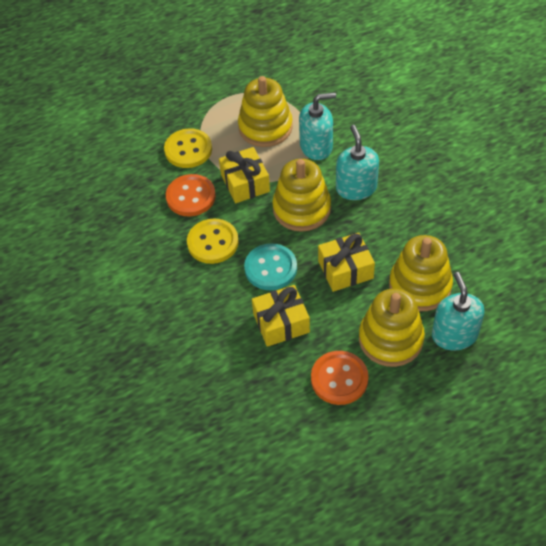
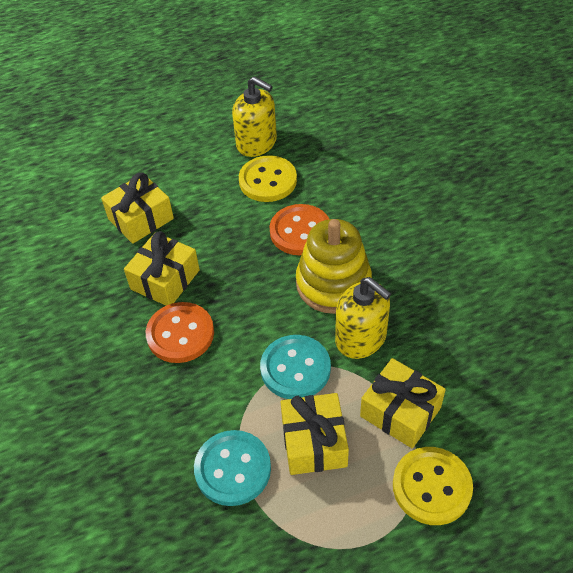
turquoise button: [244,243,297,290] = 1 -> [194,430,271,506] [260,335,331,399] = 2
turquoise soap dispenser: [299,92,336,160] [336,125,379,200] [432,272,484,351] = 3 -> none = 0
yellow gift: [219,147,270,203] [252,285,310,347] [318,233,375,292] = 3 -> [101,173,174,244] [124,231,200,305] [281,393,349,475] [360,358,446,448] = 4
yellow soap dispenser: none = 0 -> [232,76,277,157] [335,277,391,359] = 2
yellow stacking toy: [238,76,293,147] [272,159,331,232] [359,289,425,367] [389,235,453,311] = 4 -> [296,219,372,314] = 1

